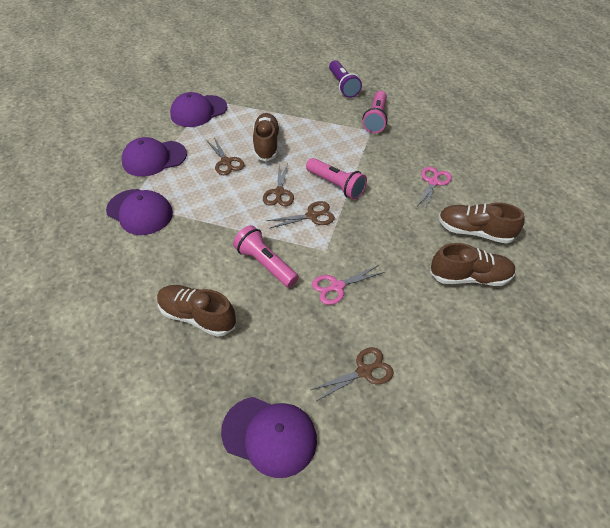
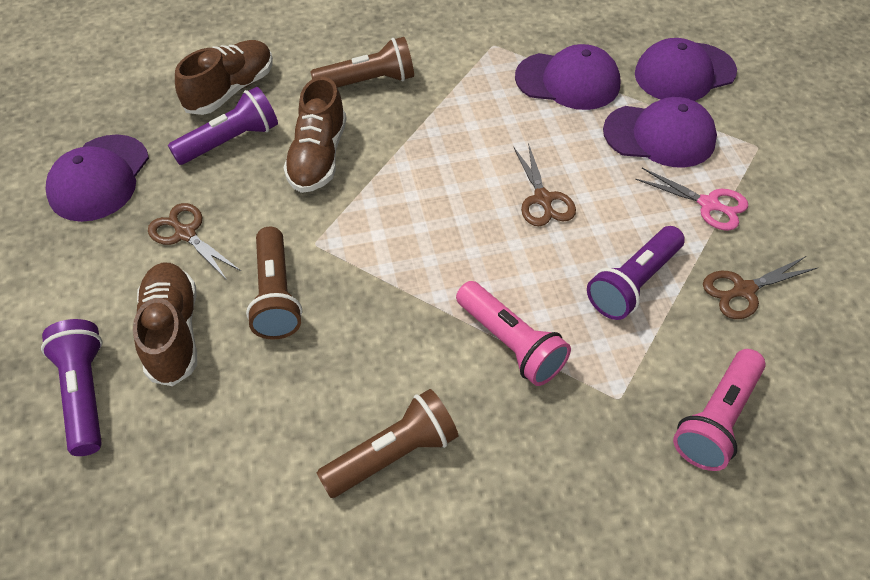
brown flashlight: none = 0 -> [246,227,302,340] [310,37,414,88] [317,389,458,498] = 3
brown scissors: [206,137,245,175] [263,163,294,206] [266,201,335,229] [311,347,394,401] = 4 -> [148,203,241,280] [513,143,576,226] [703,256,817,319] = 3
brown shoe: [157,285,236,337] [253,113,280,161] [430,243,516,286] [439,202,525,244] = 4 -> [133,263,197,386] [175,40,273,115] [283,77,347,193] = 3
pink flashlight: [233,225,299,288] [306,158,367,200] [363,91,388,133] = 3 -> [456,281,571,386] [673,349,766,471] = 2
pink scissors: [312,265,385,305] [416,167,452,211] = 2 -> [635,168,748,231] = 1
purple flashlight: [329,60,362,98] = 1 -> [41,319,102,456] [168,87,278,165] [587,226,685,320] = 3

